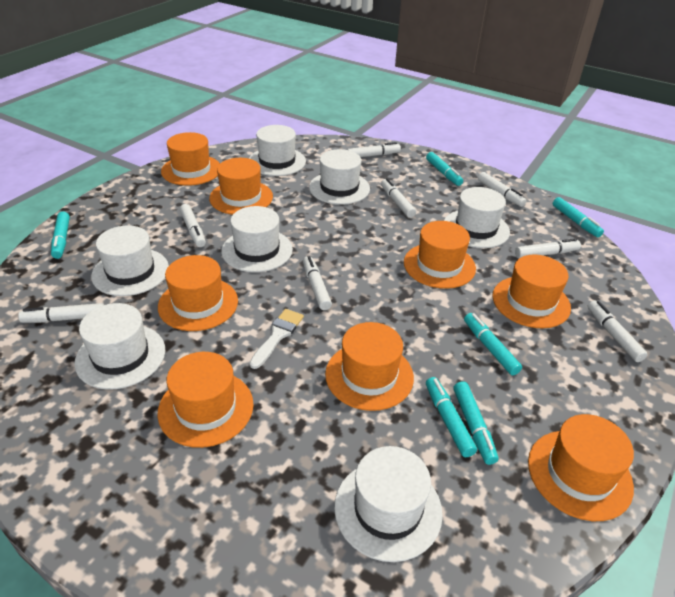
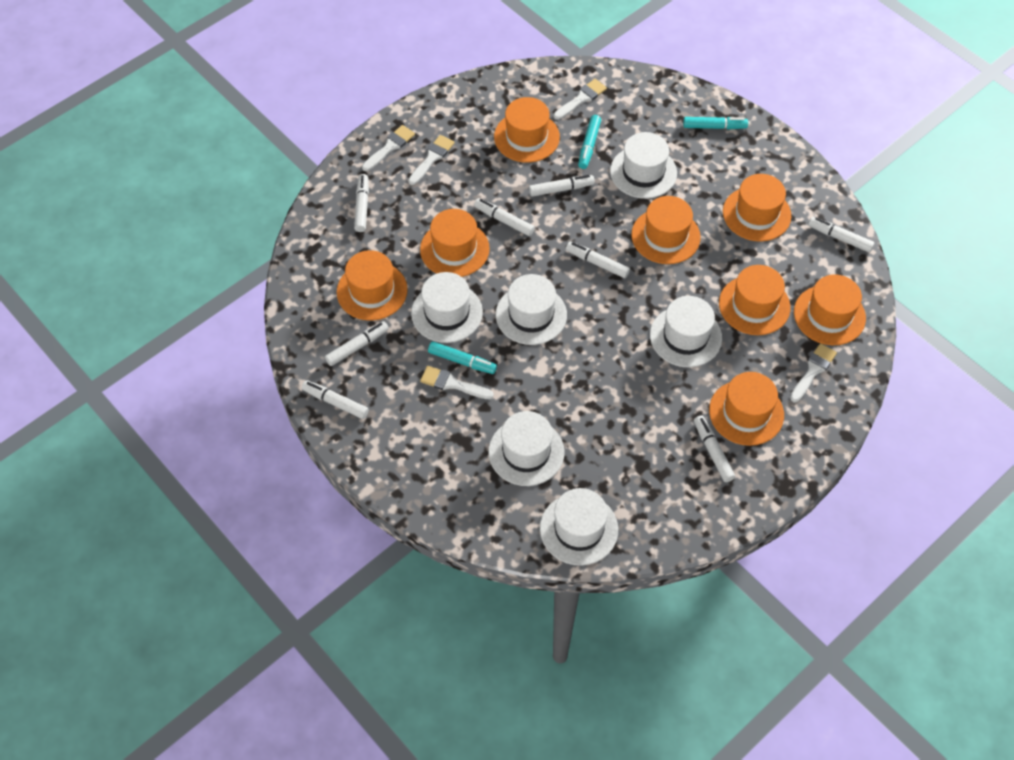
turquoise marker: [51,211,70,259] [426,152,463,186] [426,377,477,457] [454,381,498,465] [464,313,522,375] [553,197,604,237] = 6 -> [428,341,497,374] [578,115,601,169] [683,117,748,130] = 3
white brush: [250,309,304,369] = 1 -> [362,125,415,171] [408,135,454,185] [420,366,494,400] [553,79,607,120] [790,343,837,402] = 5
white hat: [74,303,165,390] [91,225,169,296] [221,206,293,272] [249,125,306,176] [309,149,370,205] [334,446,443,562] [444,187,510,248] = 7 -> [411,272,483,343] [488,411,564,486] [496,274,567,345] [540,488,618,566] [610,132,677,199] [650,296,722,367] = 6

